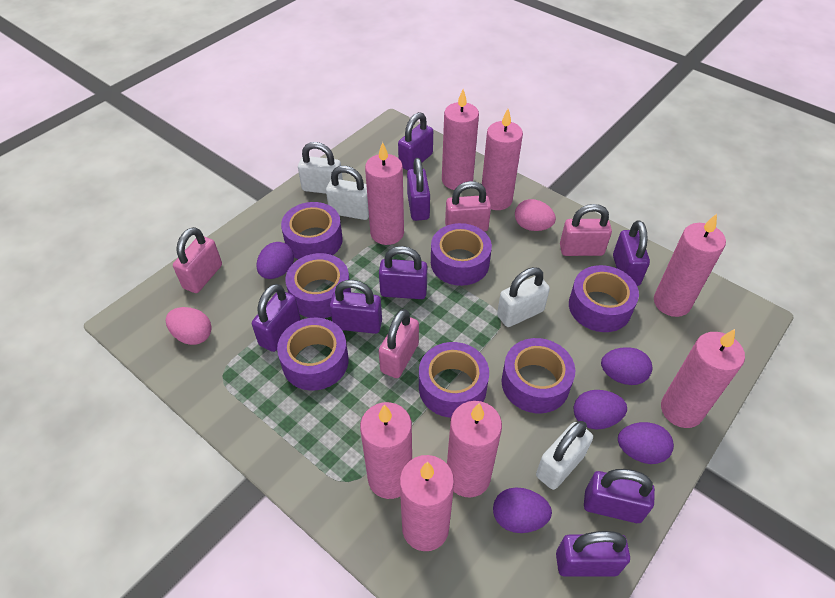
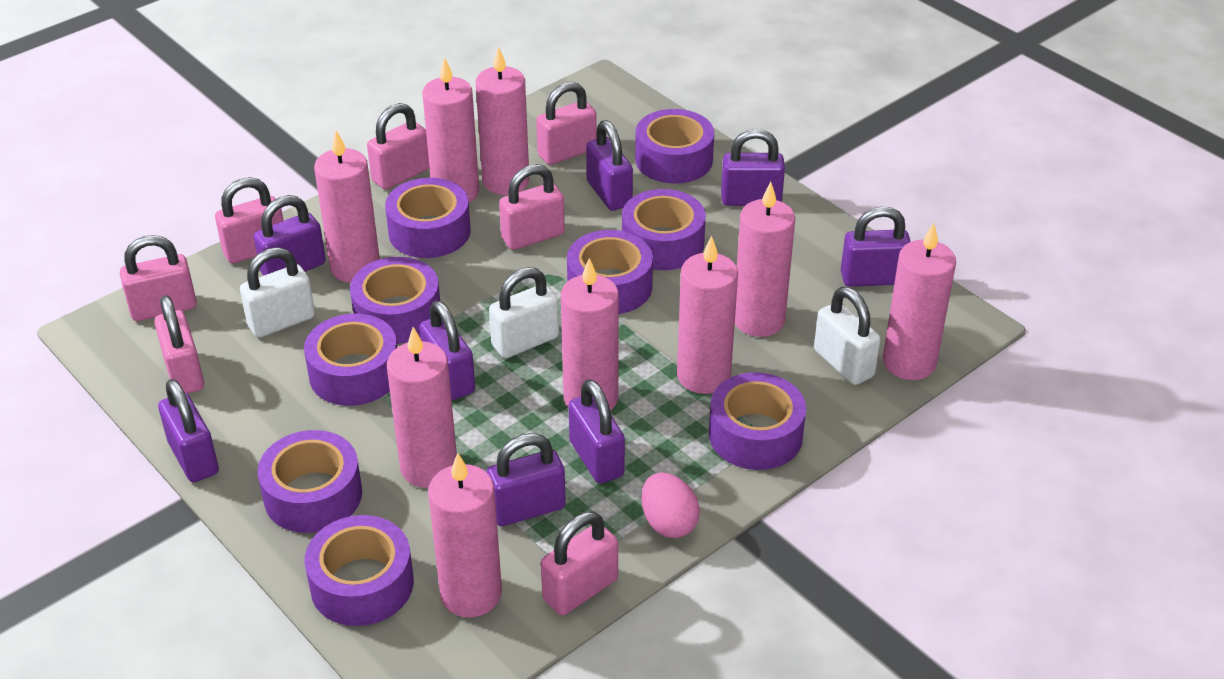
pink candle: [360,402,412,499] [365,142,404,245] [400,455,454,551] [442,89,479,190] [447,401,502,498] [482,109,523,210] [654,214,726,317] [661,329,745,428] = 8 -> [314,130,380,283] [387,327,457,488] [422,57,479,203] [428,453,502,617] [476,46,529,195] [561,258,619,411] [677,236,738,394] [735,181,795,337] [883,223,956,380] = 9
pink egg: [166,307,212,345] [515,199,556,231] = 2 -> [641,472,700,538] = 1
pink padlock: [173,227,222,293] [379,309,419,378] [445,181,491,232] [560,204,612,256] = 4 -> [120,235,197,321] [154,295,204,394] [215,177,284,264] [367,103,429,190] [499,164,565,250] [536,82,597,165] [541,512,618,615] = 7
purple egg: [256,242,294,279] [493,487,552,533] [574,390,627,429] [601,347,652,385] [618,422,674,464] = 5 -> none = 0
purple tape: [277,318,349,391] [281,202,343,259] [285,253,351,318] [419,342,489,418] [431,223,492,286] [501,338,575,413] [569,265,639,332] = 7 -> [258,430,362,533] [304,314,397,406] [305,515,414,626] [350,257,440,344] [385,178,471,258] [567,230,653,314] [622,189,706,270] [635,109,714,184] [709,372,806,470] = 9
white padlock: [298,142,343,194] [326,166,369,220] [497,267,550,327] [536,421,593,490] = 4 -> [240,247,315,338] [489,267,559,358] [814,287,881,385] = 3

